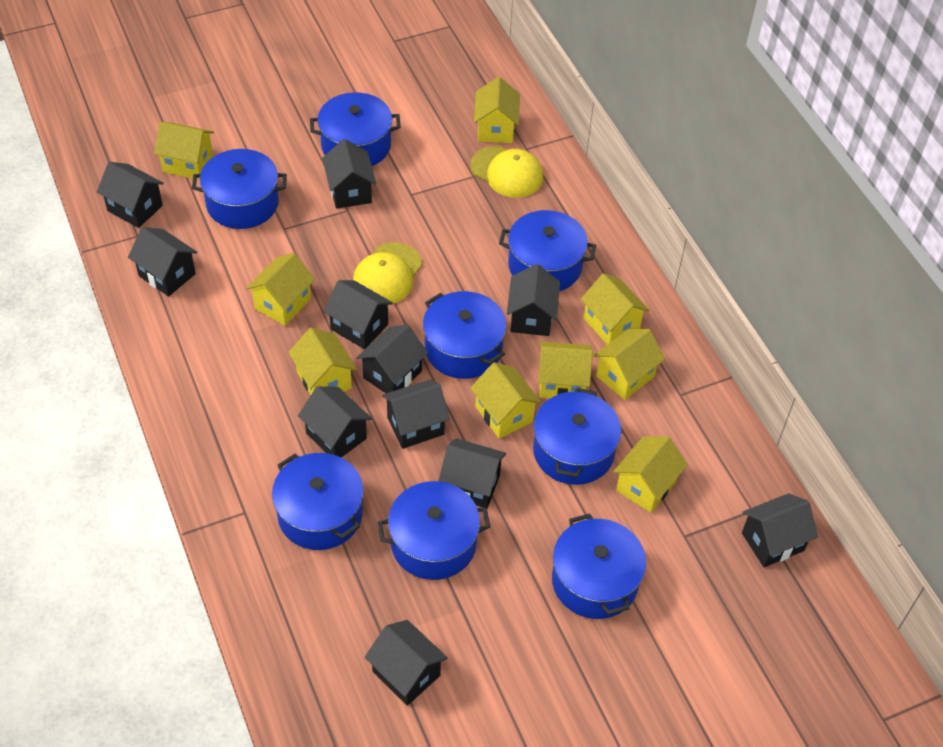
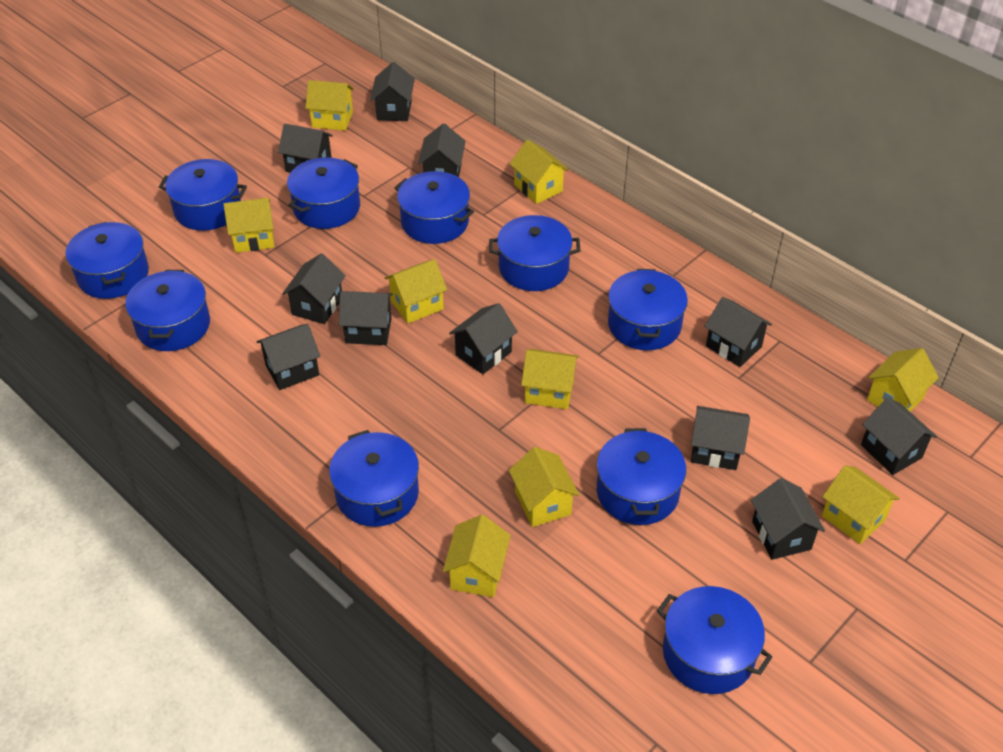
blue pot: [192,149,287,229] [272,453,364,550] [310,92,401,166] [378,481,490,580] [423,291,506,379] [499,210,596,291] [533,388,621,485] [552,514,646,619] = 8 -> [66,222,149,299] [125,270,210,351] [159,159,247,231] [287,157,360,229] [329,430,419,527] [394,171,474,244] [489,215,580,291] [597,428,686,525] [608,269,688,350] [657,586,772,694] = 10
yellow cap: [353,242,422,304] [470,146,543,198] = 2 -> none = 0

